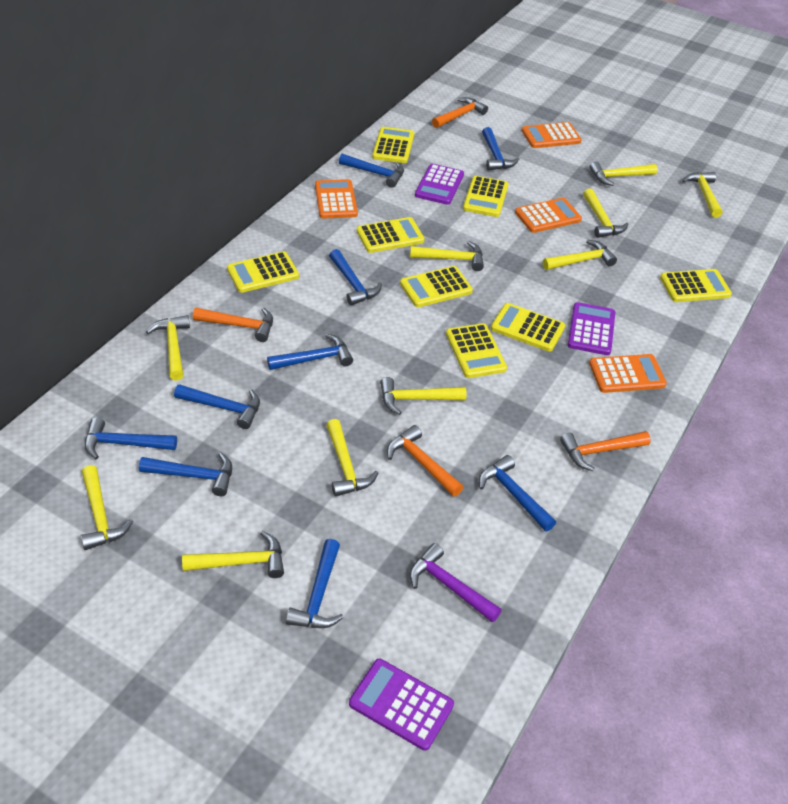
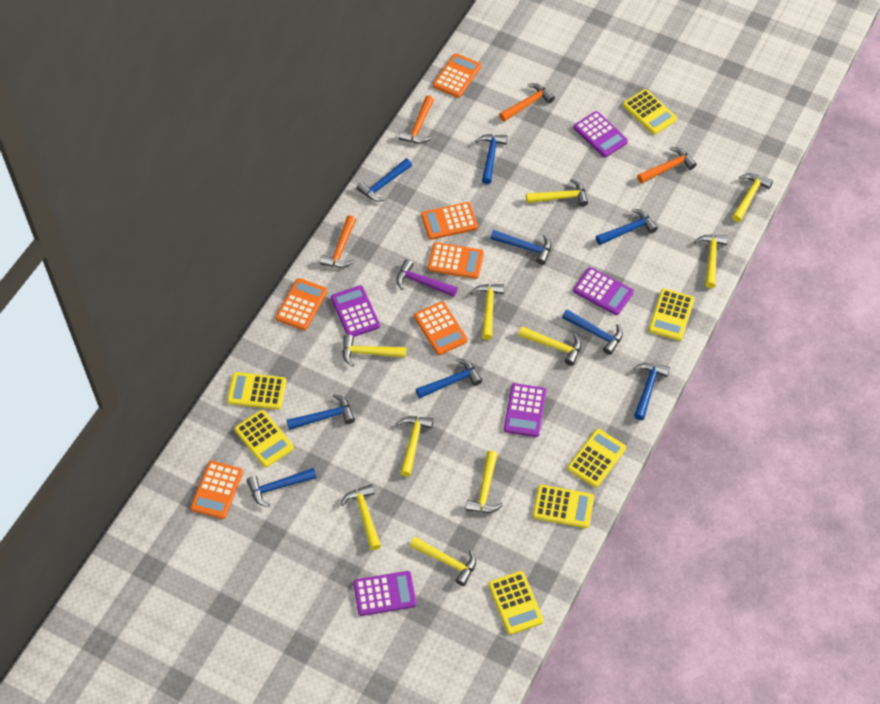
orange calculator: [315,179,358,219] [515,198,582,233] [522,122,582,148] [589,354,667,393] = 4 -> [191,461,243,519] [276,278,327,331] [414,301,468,355] [421,202,478,240] [428,242,484,279] [433,53,481,98] = 6
purple calculator: [349,659,454,751] [415,164,464,205] [568,302,615,355] = 3 -> [331,285,380,337] [353,571,416,616] [504,383,546,437] [573,267,634,315] [574,111,628,157] = 5
yellow calculator: [227,251,299,293] [357,217,425,253] [372,127,414,163] [400,266,473,307] [446,323,507,378] [463,176,508,217] [491,303,565,352] [660,269,732,302] = 8 -> [227,372,287,410] [235,410,294,467] [488,571,544,635] [533,485,594,528] [567,429,626,487] [623,89,677,135] [649,288,695,341] = 7

